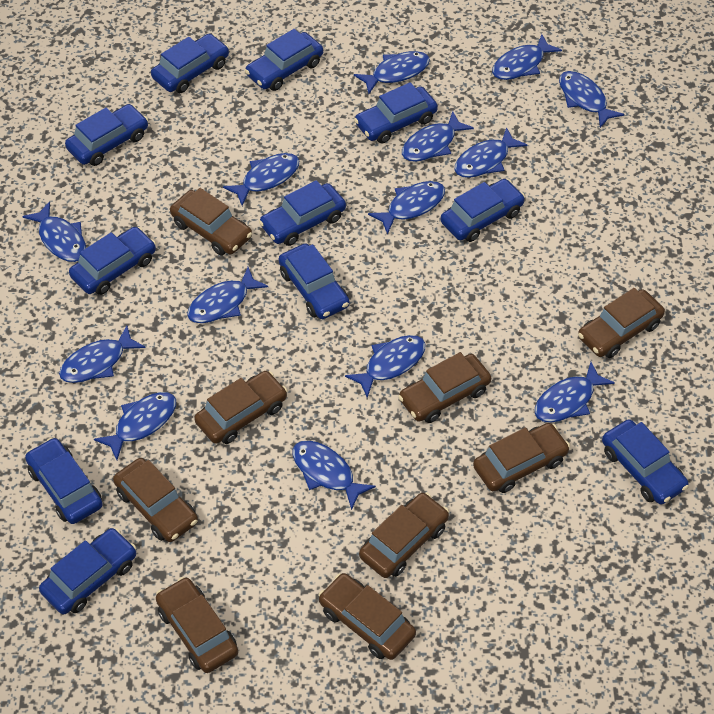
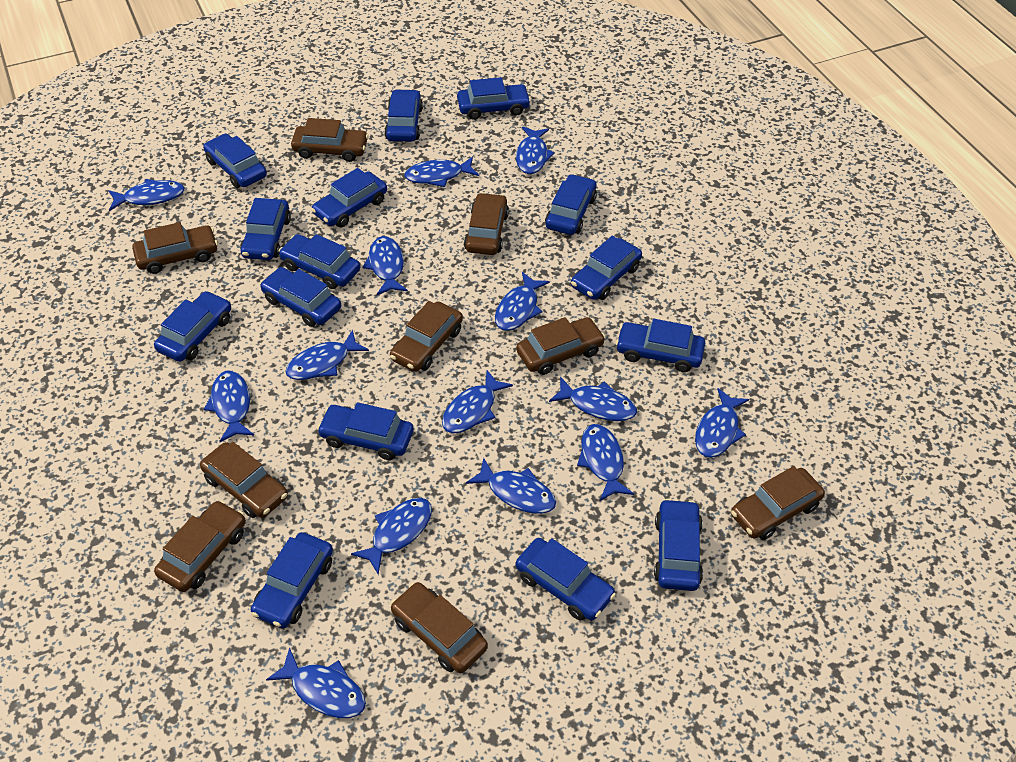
blue car: [25,438,103,524] [39,528,136,614] [65,104,148,166] [69,227,156,295] [151,34,229,93] [245,29,323,91] [259,180,346,246] [279,244,349,319] [354,82,438,143] [441,179,525,242] [602,419,689,505] = 11 -> [154,291,231,362] [203,134,267,188] [240,198,291,260] [251,532,333,628] [260,267,341,327] [279,234,360,289] [311,168,387,227] [317,402,414,460] [384,89,423,142] [457,77,531,120] [515,538,616,621] [545,174,597,235] [571,236,642,300] [616,319,705,372] [654,499,703,591] = 15

